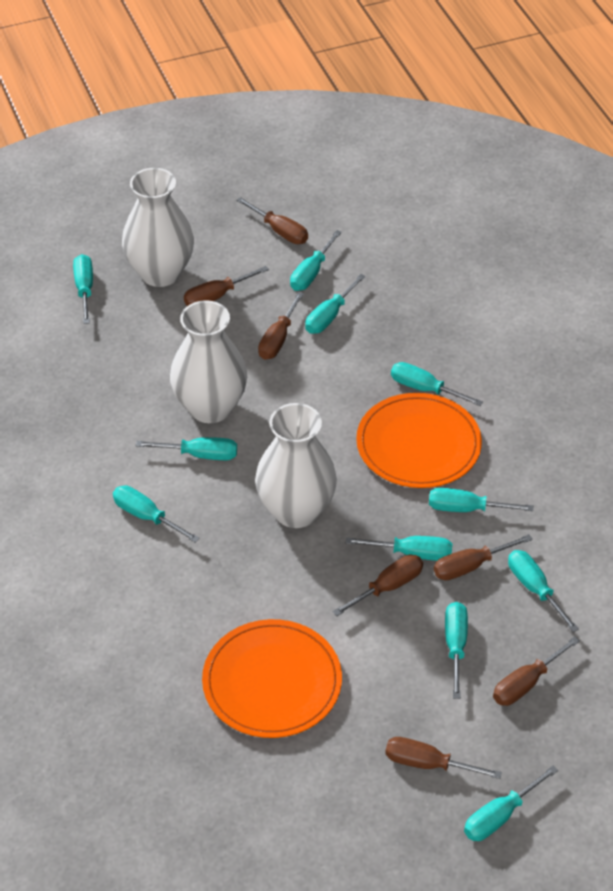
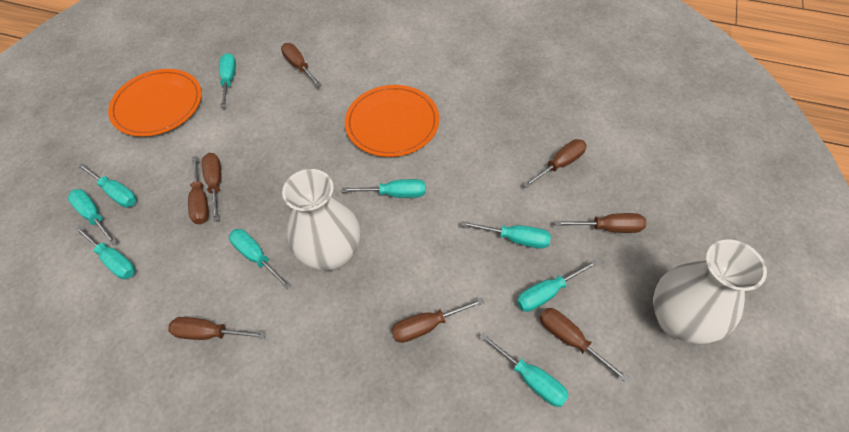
brown screwdriver: [184,266,269,306] [236,197,308,244] [258,292,304,360] [333,555,423,616] [385,737,502,779] [434,534,532,580] [493,636,580,706] = 7 -> [168,317,266,340] [188,156,209,224] [202,153,221,221] [281,43,322,87] [391,298,484,343] [523,139,587,188] [539,308,629,382] [555,213,646,233] = 8
turquoise screwdriver: [73,254,93,324] [113,485,200,543] [136,437,237,460] [290,230,342,291] [305,274,366,334] [346,536,452,561] [391,362,483,406] [429,488,534,512] [445,602,468,699] [464,765,558,841] [508,550,579,632] = 11 -> [68,189,117,245] [75,226,135,279] [78,163,137,207] [219,53,236,108] [229,229,292,290] [342,179,426,198] [461,221,551,249] [479,333,569,407] [517,260,598,312] = 9
white vase: [122,168,194,287] [170,300,247,423] [255,403,337,528] = 3 -> [282,169,361,271] [653,239,767,344] = 2

